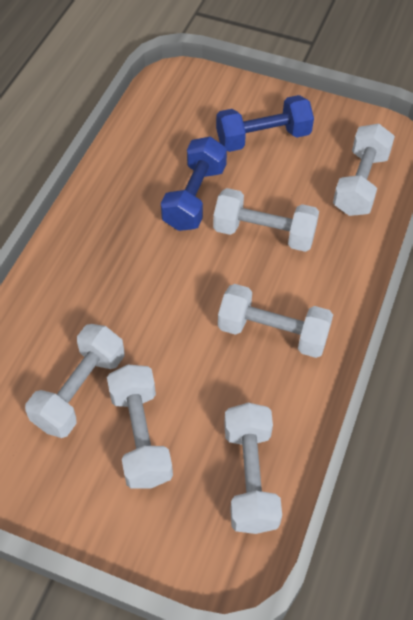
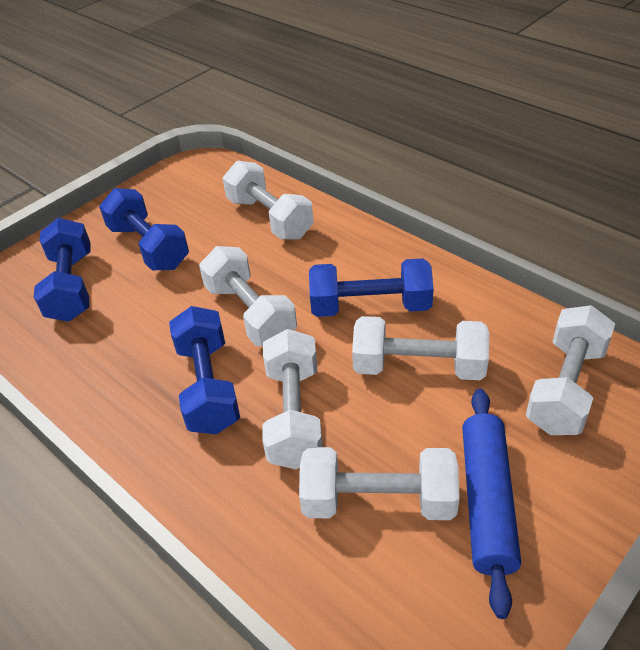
blue dumbbell: [161,136,227,231] [216,95,314,152] = 2 -> [34,218,91,322] [99,188,189,270] [169,306,240,434] [309,258,434,317] = 4
blue rolling pin: none = 0 -> [462,389,521,619] = 1

